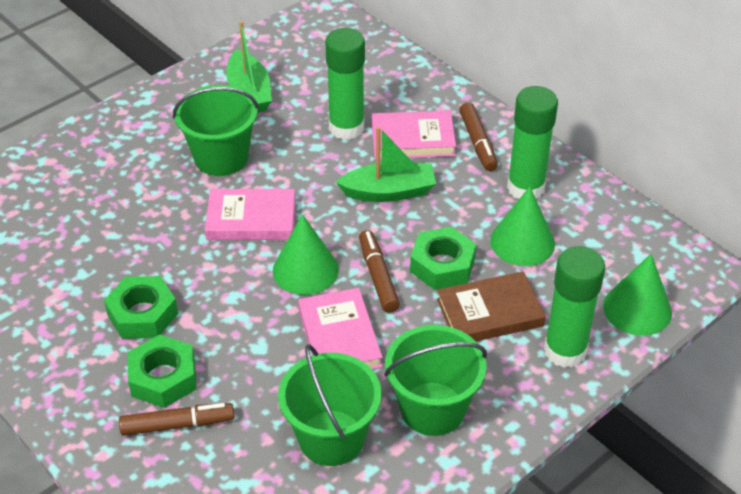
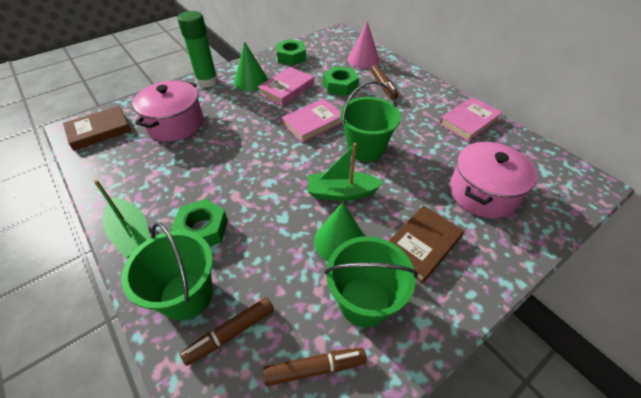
brown book: [437,271,546,341] = 1 -> [63,106,131,151] [389,205,464,283] = 2
green cone: [273,214,339,295] [490,186,555,266] [603,254,672,336] = 3 -> [234,41,268,91] [314,202,364,261] = 2
green glue stick: [325,28,365,140] [507,86,558,199] [544,246,605,368] = 3 -> [177,11,218,88] = 1
pink cone: none = 0 -> [348,21,380,68] = 1
pink pot: none = 0 -> [133,80,203,141] [450,142,537,218] = 2

